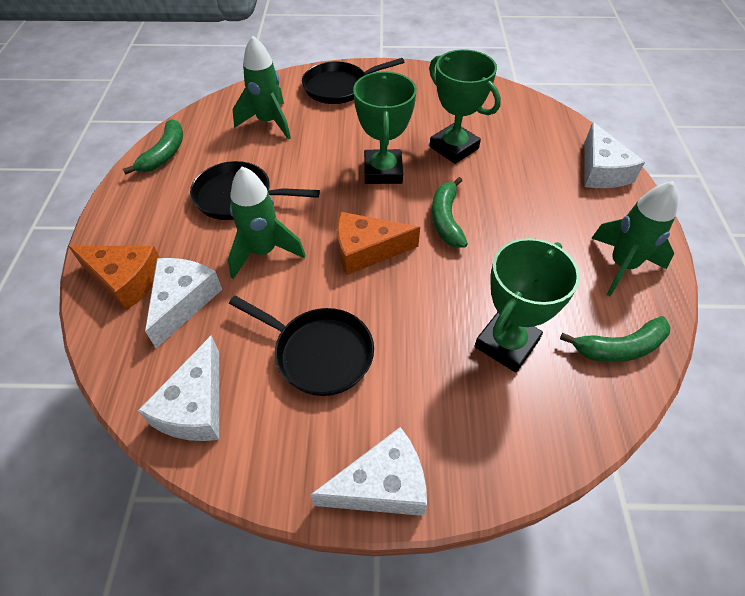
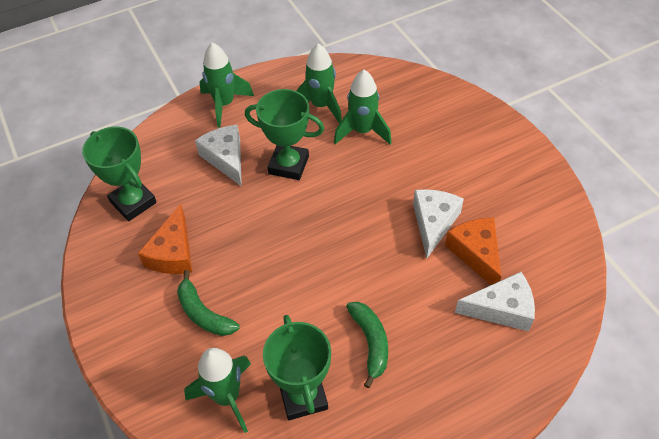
black pan: [190,161,320,220] [229,296,374,396] [302,58,405,104] = 3 -> none = 0
green banana: [123,119,183,175] [432,177,468,248] [560,316,671,362] = 3 -> [177,270,240,336] [346,302,388,388] = 2
green rocket: [228,166,306,279] [233,36,291,139] [591,181,678,296] = 3 -> [184,348,251,433] [200,42,254,128] [296,43,342,124] [334,70,392,144] = 4
white cheese: [138,335,219,441] [145,258,222,348] [310,427,427,516] [585,122,645,188] = 4 -> [195,125,242,187] [413,189,464,258] [455,272,535,331] = 3

